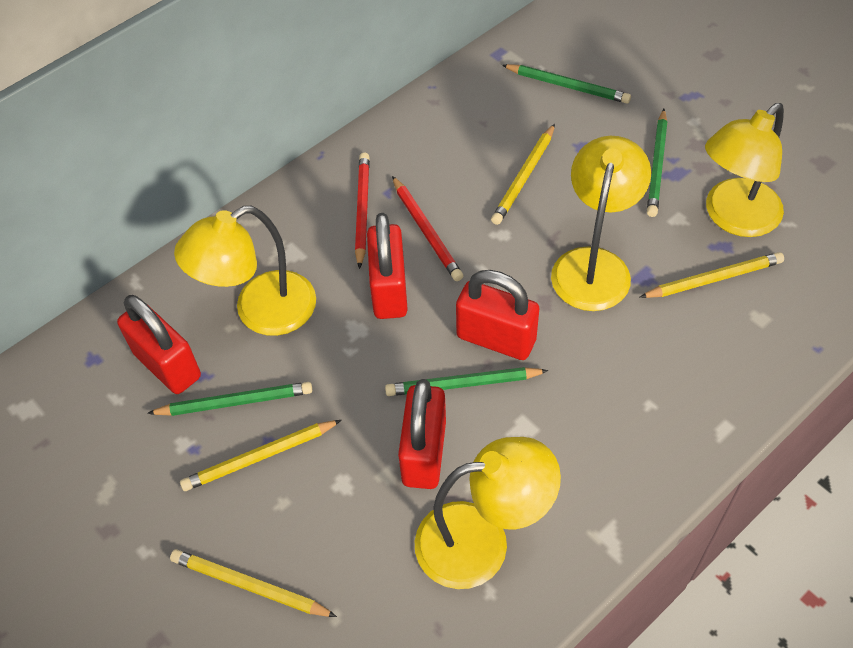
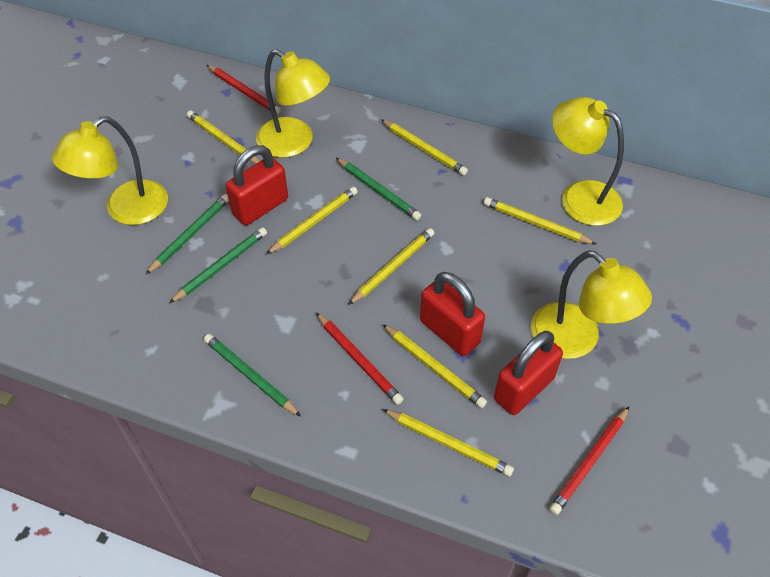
red padlock: [117,295,201,394] [367,213,408,319] [398,379,446,489] [456,270,539,360] = 4 -> [226,145,288,225] [420,272,485,356] [494,331,563,415] = 3
red pencil: [355,153,370,269] [392,176,463,281] = 2 -> [207,65,281,114] [316,312,404,405] [549,406,629,515] = 3
yellow pencil: [170,549,337,617] [180,420,341,491] [491,124,555,225] [640,252,784,298] = 4 -> [187,110,260,164] [266,186,358,254] [348,228,434,305] [381,119,468,175] [382,324,487,408] [382,409,514,477] [484,197,597,245] = 7

